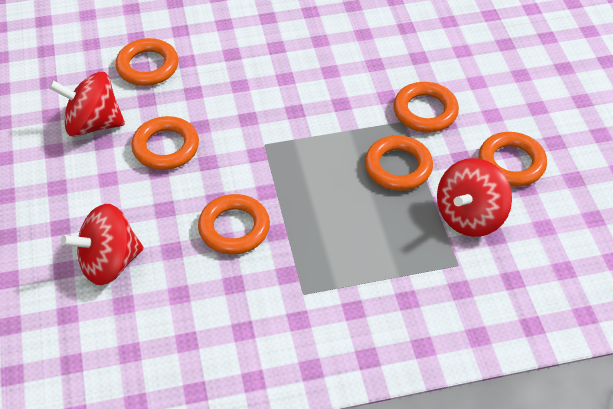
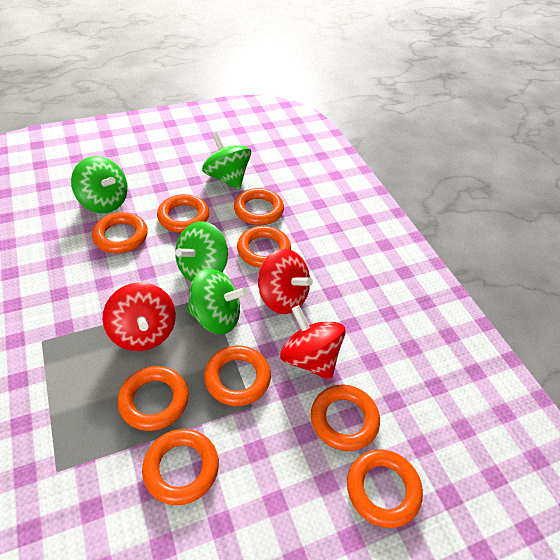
green spinning top: none = 0 -> [71,156,128,213] [175,221,228,282] [187,268,248,334] [202,132,251,190] = 4
orange ring: [116,38,178,86] [131,116,199,170] [198,194,270,254] [365,135,433,191] [393,82,459,133] [479,132,547,187] = 6 -> [92,212,148,254] [118,366,189,431] [142,429,219,505] [157,194,209,233] [204,346,271,406] [234,188,284,225] [237,226,291,268] [311,385,380,451] [347,449,423,528] = 9

